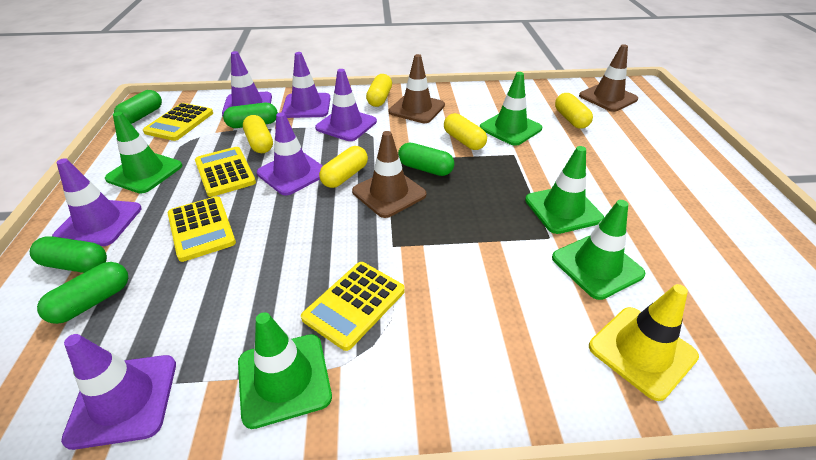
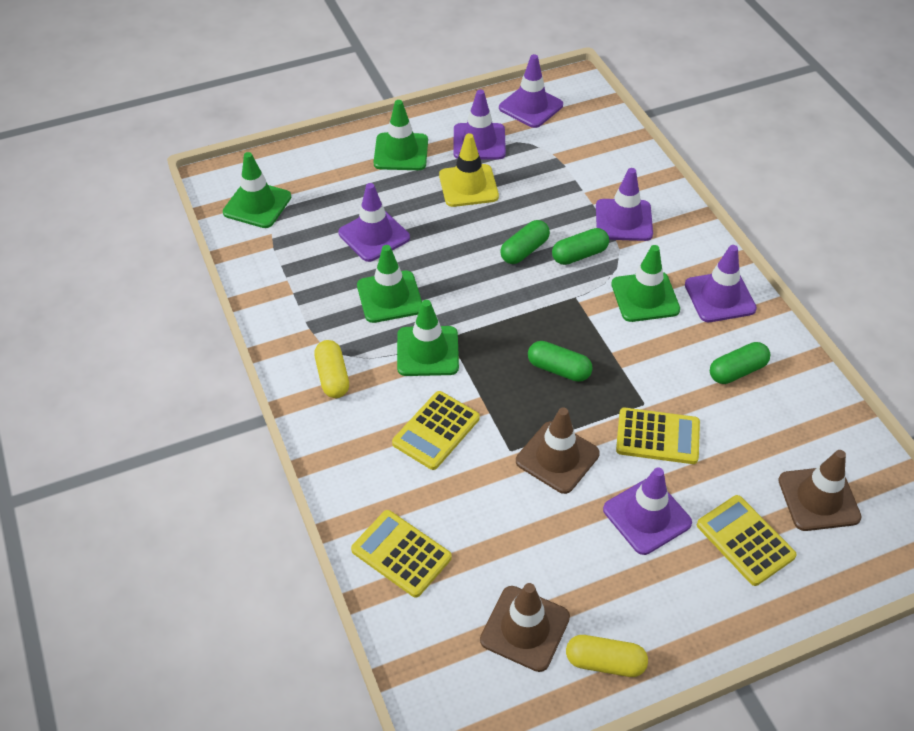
green capsule: [30,236,107,273] [37,262,128,324] [114,90,162,124] [223,103,278,128] [398,143,454,176] = 5 -> [500,220,550,264] [528,341,593,382] [552,228,609,265] [710,342,770,384] = 4
yellow capsule: [243,115,273,153] [319,146,368,188] [366,74,392,107] [444,113,487,150] [555,93,593,129] = 5 -> [314,340,349,398] [566,635,648,677] = 2

